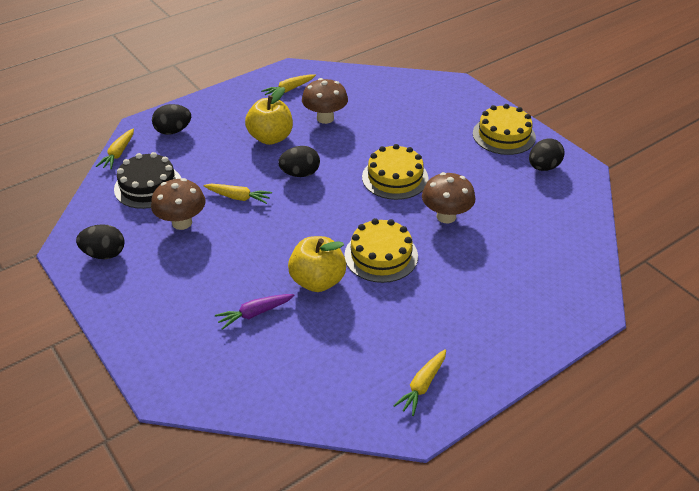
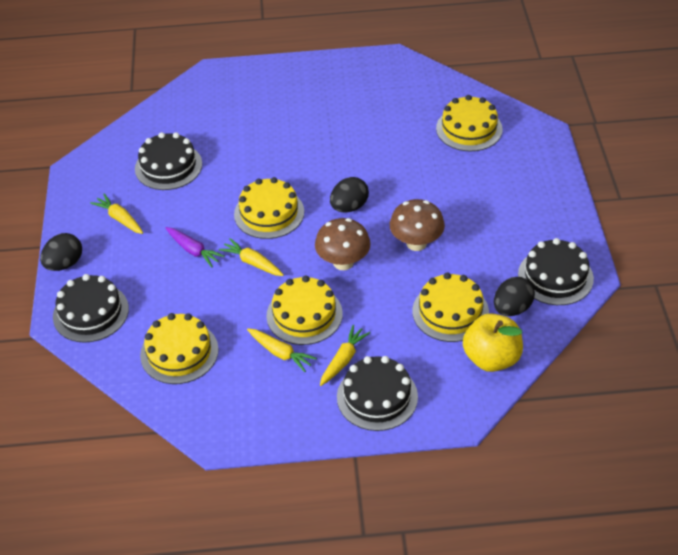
black cake: [114,152,182,209] = 1 -> [53,274,129,343] [135,132,202,190] [337,356,418,431] [518,238,594,305] = 4
black egg: [76,224,124,259] [152,104,191,135] [278,146,320,177] [529,138,564,171] = 4 -> [40,233,82,271] [330,177,369,213] [494,277,535,316] = 3
brown mushroom: [151,178,206,230] [302,78,348,124] [422,172,476,223] = 3 -> [315,218,371,270] [390,199,445,251] = 2
yellow apple: [245,87,293,145] [288,236,346,292] = 2 -> [463,313,523,372] = 1
yellow cake: [344,218,418,283] [362,144,428,200] [473,104,536,155] = 3 -> [140,313,219,384] [234,177,304,239] [266,275,343,345] [413,273,489,342] [436,95,503,151] = 5

